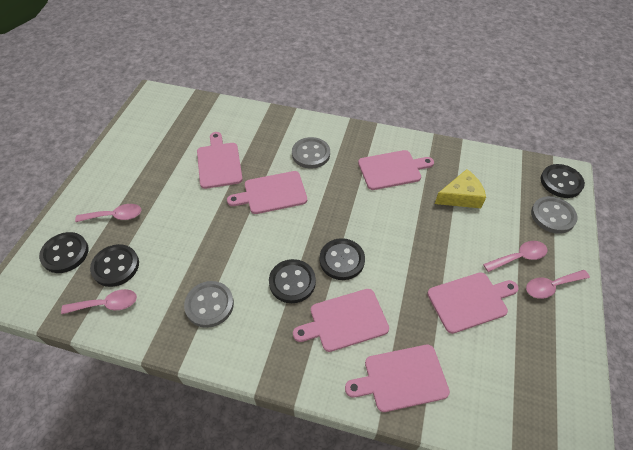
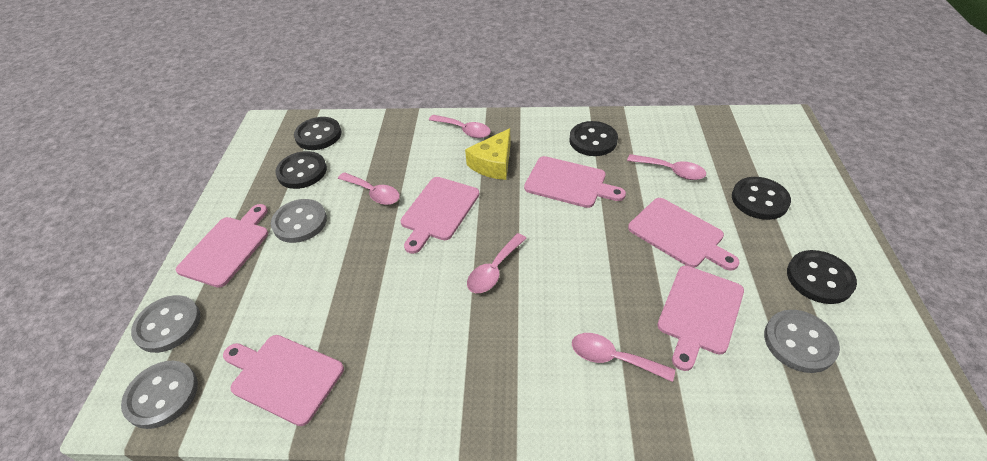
grey button: [184,281,234,328] [292,137,330,169] [531,196,578,234] = 3 -> [121,361,198,429] [131,295,200,353] [271,199,327,243] [764,310,840,373] = 4
pink spoon: [61,289,137,314] [75,204,142,222] [483,241,547,272] [526,270,590,299] = 4 -> [338,172,400,205] [429,115,491,138] [467,233,527,293] [572,333,675,382] [627,154,706,180] = 5

